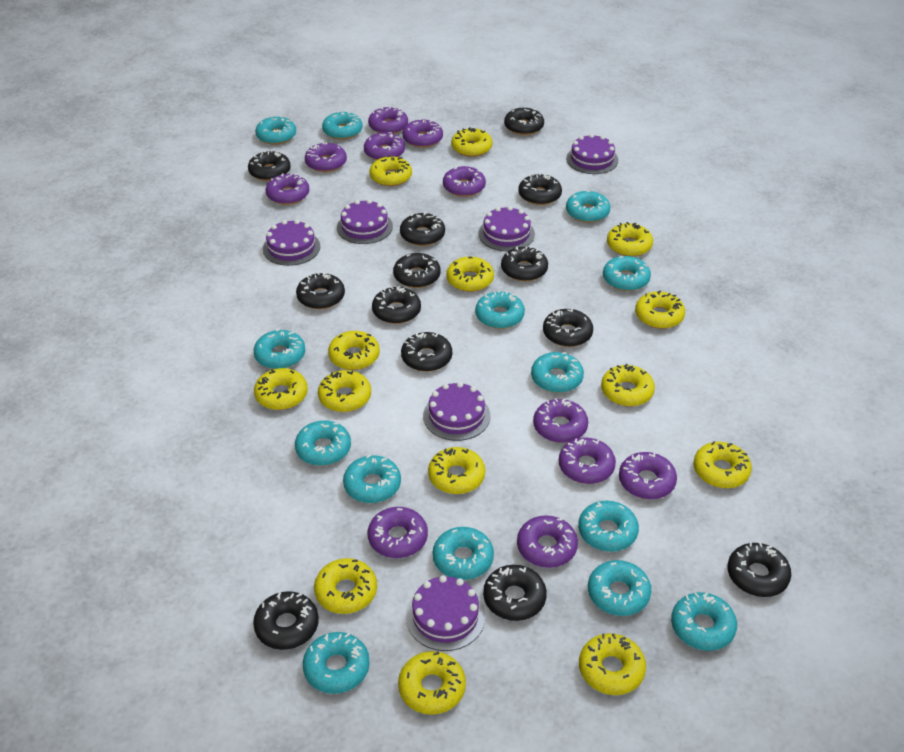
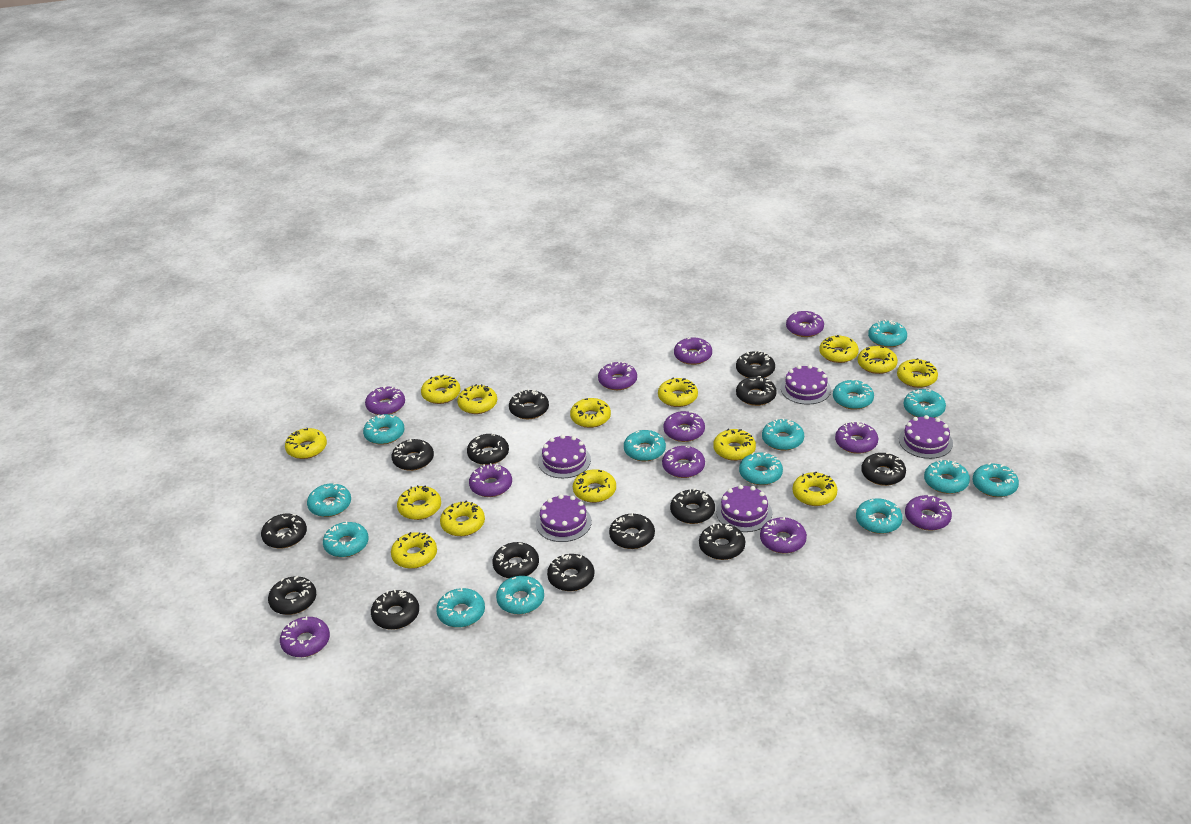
black donut: [248,150,291,181] [253,591,319,650] [296,272,345,309] [372,286,421,324] [393,253,441,288] [400,212,445,246] [401,332,452,372] [483,565,547,621] [501,246,548,281] [504,108,544,135] [518,173,562,205] [543,308,593,347] [727,542,791,597] = 13 -> [261,514,307,548] [268,576,316,615] [371,589,419,630] [392,439,434,471] [467,434,509,465] [493,542,539,578] [509,389,549,419] [547,554,594,591] [609,513,655,549] [670,488,715,524] [699,523,745,560] [736,351,775,378] [736,376,777,406] [861,453,906,486] = 14
purple cake: [263,220,320,266] [337,199,393,244] [406,575,485,651] [423,382,490,441] [478,206,535,251] [566,134,618,174] = 6 -> [536,494,592,542] [538,435,591,478] [716,485,772,532] [781,365,831,405] [899,415,953,459] = 5

